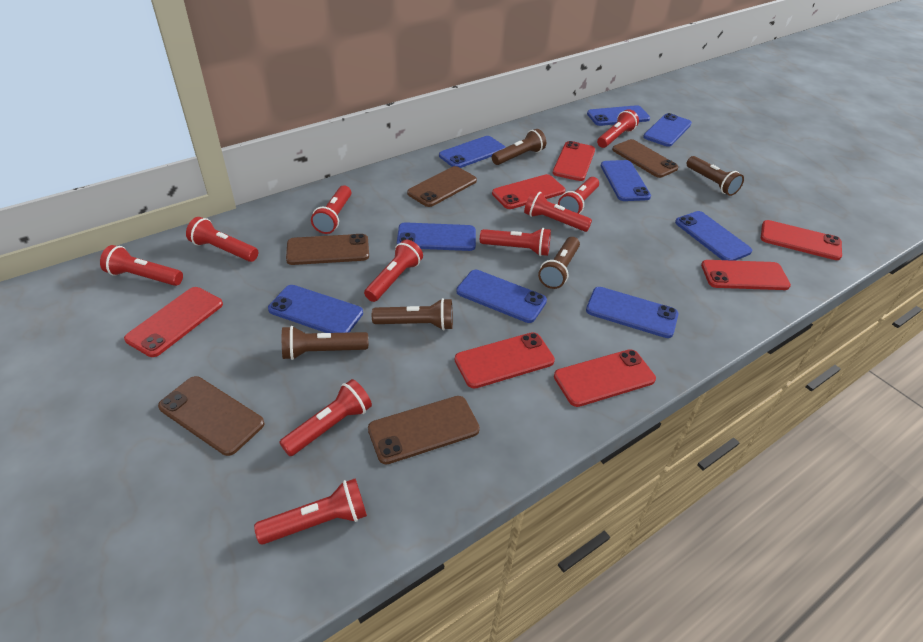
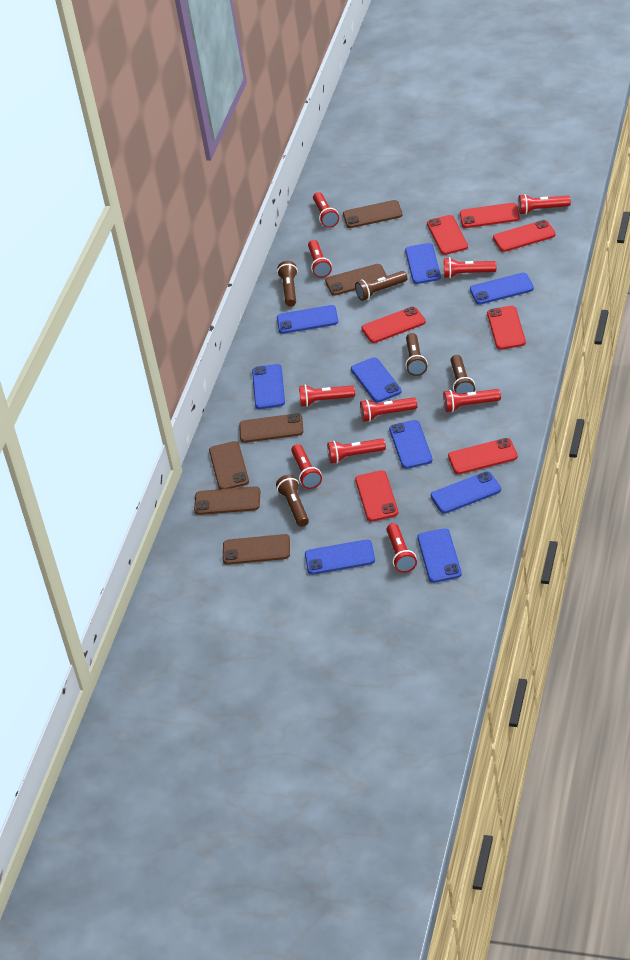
brown phone: [158,376,265,456] [286,234,369,265] [368,396,480,464] [407,166,477,207] [612,139,679,178] = 5 -> [194,486,260,515] [209,441,249,489] [223,534,290,565] [239,413,303,443] [325,264,387,296] [343,200,403,228] = 6

